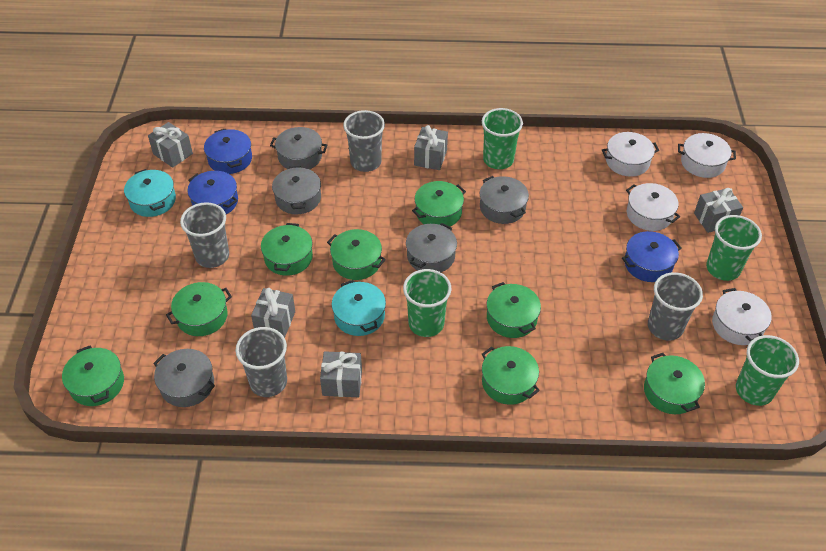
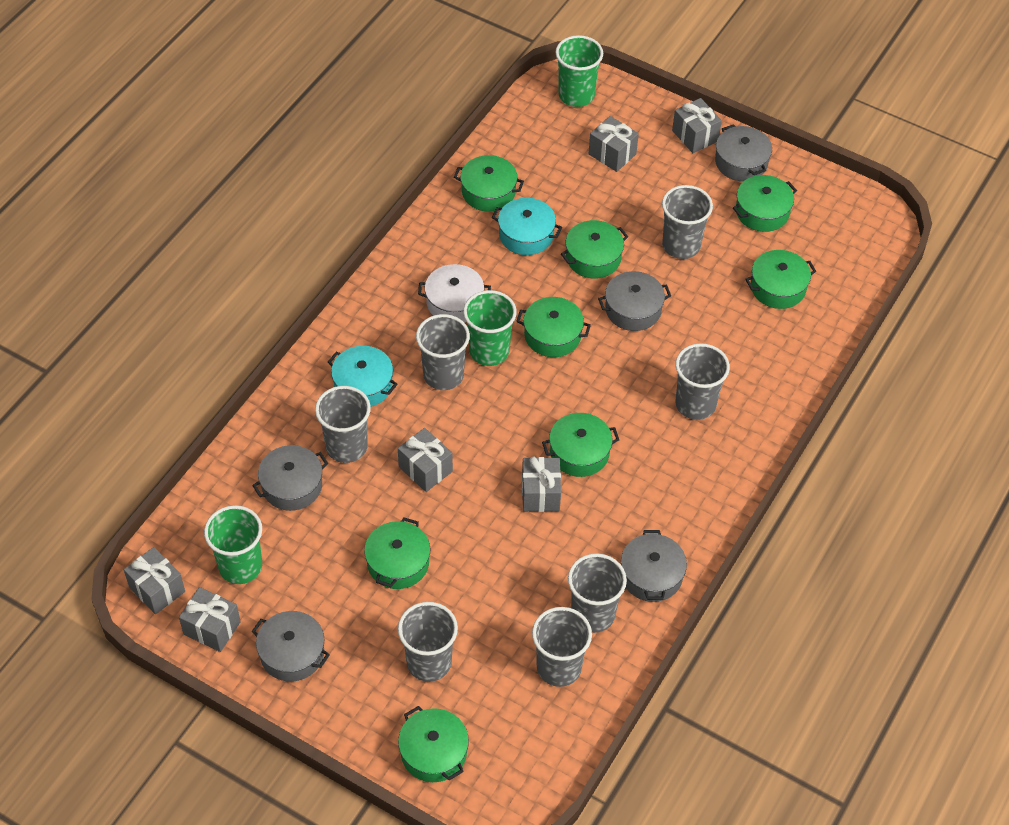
blue pot: [187,171,238,214] [204,129,252,174] [622,231,682,282] = 3 -> none = 0
green cup: [403,269,451,337] [482,108,523,169] [706,215,762,281] [736,335,799,406] = 4 -> [204,505,262,584] [463,290,517,366] [555,35,603,107] = 3
grey cup: [180,202,229,268] [236,327,287,397] [343,110,385,172] [648,272,703,340] = 4 -> [315,386,371,463] [398,602,458,682] [416,314,470,390] [532,607,592,687] [568,553,627,633] [662,185,713,259] [675,343,730,420] = 7
grey gift: [148,122,193,168] [251,288,295,338] [320,351,362,397] [414,125,448,170] [694,188,743,233] = 5 -> [124,547,185,614] [179,587,241,652] [398,428,453,492] [522,457,561,512] [589,116,639,172] [672,98,722,153] = 6
white pot: [602,132,659,177] [626,183,680,231] [678,133,736,178] [712,288,772,345] = 4 -> [418,264,491,323] = 1

